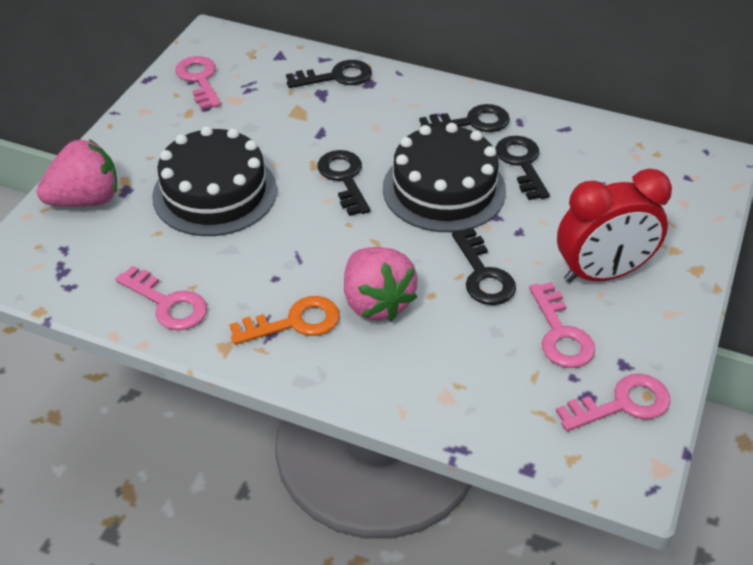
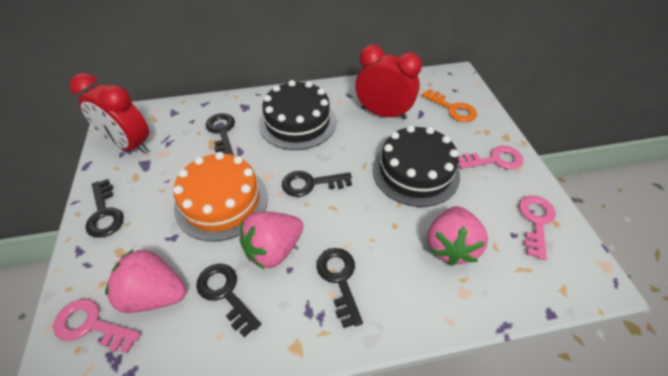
orange cake: none = 0 -> [173,152,268,241] = 1
pink key: [115,266,207,330] [175,56,221,109] [529,282,595,368] [556,374,671,431] = 4 -> [53,299,141,353] [458,146,523,169] [519,196,556,260] = 3
pink strawberry: [37,139,117,207] [344,247,417,321] = 2 -> [105,249,186,313] [239,212,304,270] [427,206,488,266] = 3
red clock: [557,168,672,283] = 1 -> [69,73,149,154] [355,45,422,120] = 2

